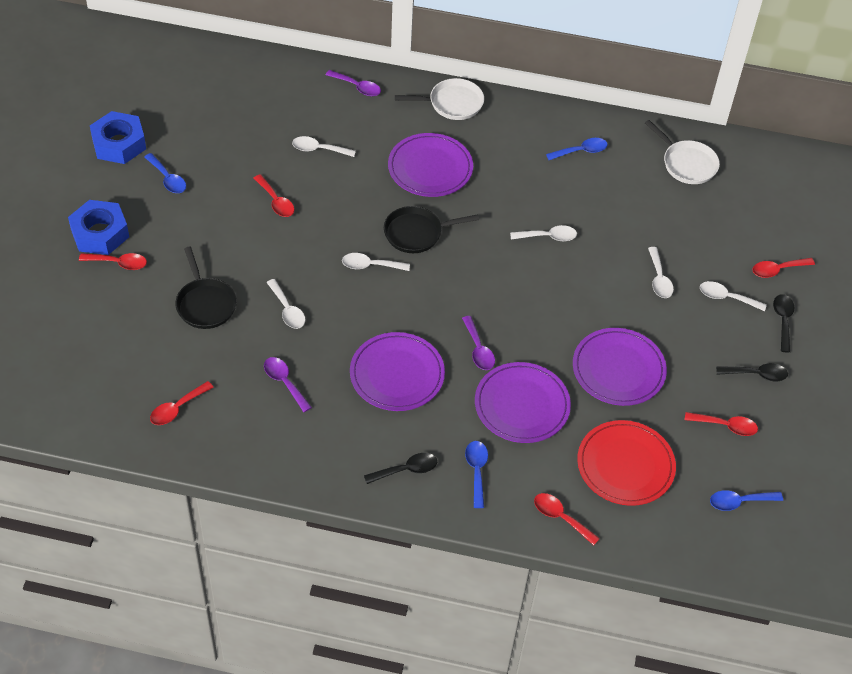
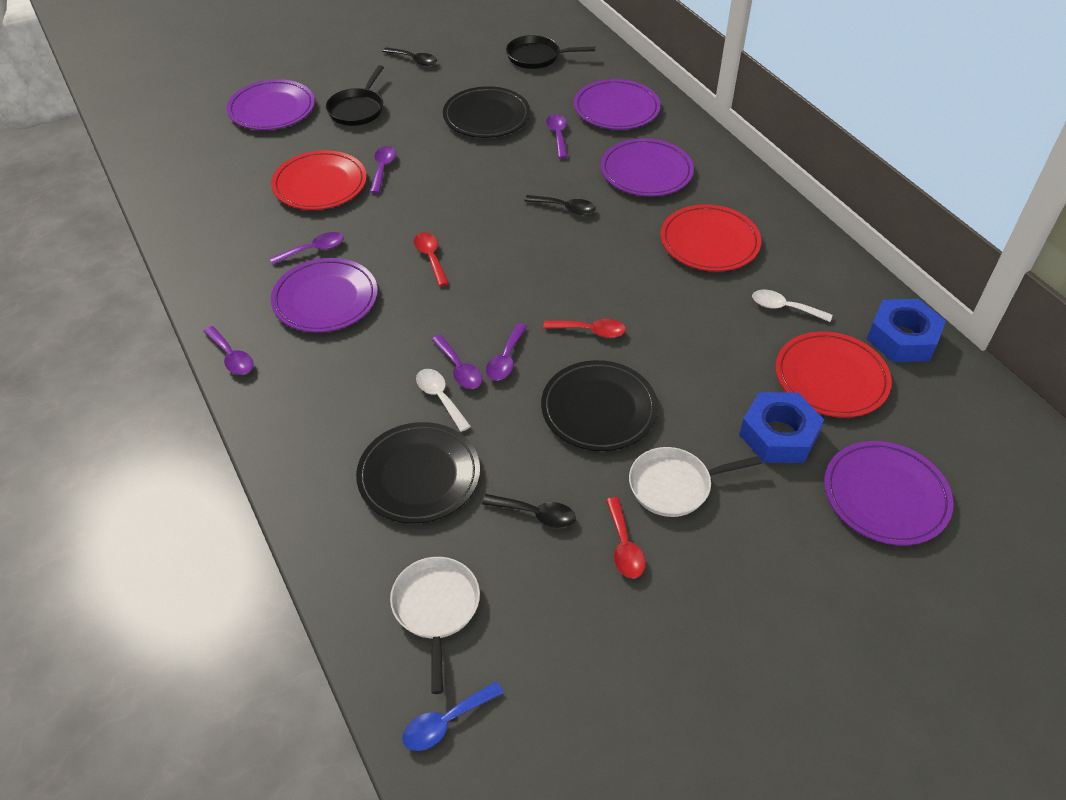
black plate: none = 0 -> [356,422,480,523] [443,86,530,138] [541,360,658,451] = 3
blue spoon: [144,153,186,193] [465,441,488,508] [546,138,608,160] [710,490,783,511] = 4 -> [402,681,504,751] = 1
purple plate: [350,332,445,411] [388,133,473,197] [475,362,571,443] [573,328,667,406] = 4 -> [227,79,315,130] [271,258,378,333] [574,79,661,130] [601,138,694,196] [824,441,954,545] = 5
purple spoon: [264,357,312,412] [325,70,381,96] [462,316,495,370] = 3 -> [203,326,254,375] [270,232,344,265] [370,146,396,193] [431,335,482,389] [486,323,527,380] [546,114,568,159] = 6
red plate: [577,420,676,506] = 1 -> [271,150,367,210] [661,204,761,271] [776,331,892,418] = 3
red spoon: [79,253,147,270] [150,381,214,425] [254,174,294,217] [534,493,600,546] [684,412,758,436] [752,258,815,278] = 6 -> [414,232,449,286] [543,319,626,338] [606,497,646,578] = 3
white spoon: [266,279,305,329] [292,136,356,157] [342,253,410,271] [510,225,577,241] [648,247,674,298] [700,281,767,311] = 6 -> [416,369,471,432] [752,290,832,322] = 2

